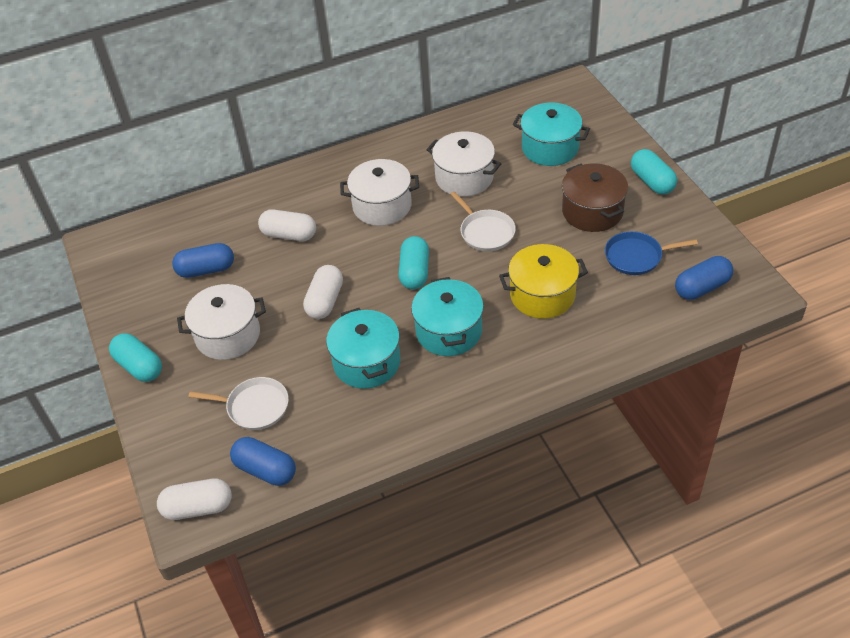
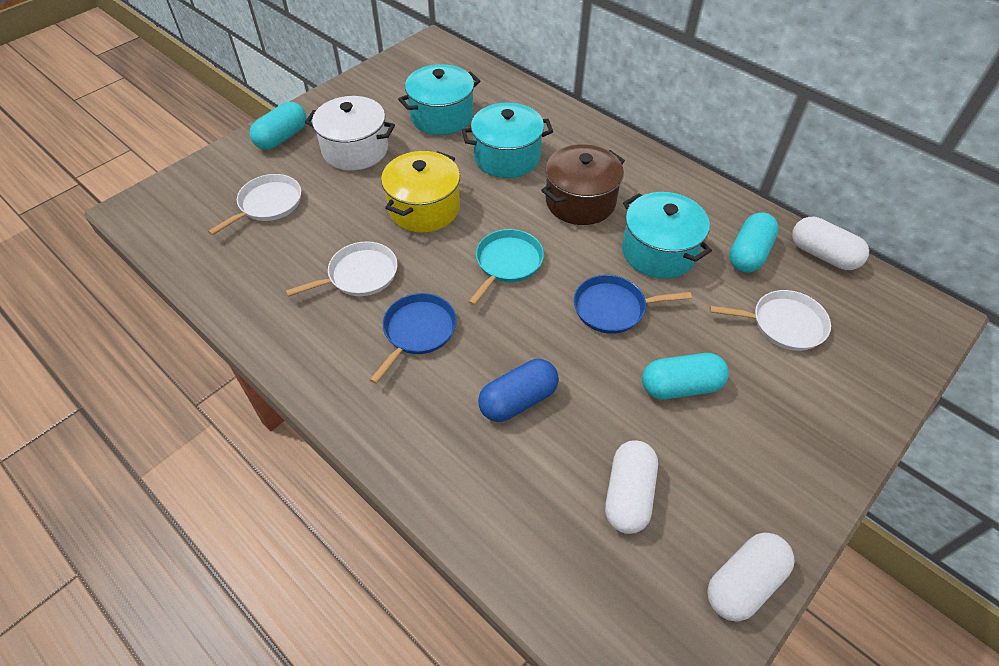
blue capsule: [172,243,234,278] [230,437,296,486] [675,256,733,300] = 3 -> [478,359,559,422] = 1
blue pan: [605,231,698,275] = 1 -> [370,293,457,384] [574,275,692,334] = 2
turquoise pan: none = 0 -> [468,229,544,306] = 1
white pan: [188,377,289,430] [450,191,516,251] = 2 -> [208,174,301,235] [286,241,397,297] [709,290,831,351] = 3
white pot: [177,284,266,360] [340,159,419,226] [427,131,501,197] = 3 -> [305,96,395,170] = 1

